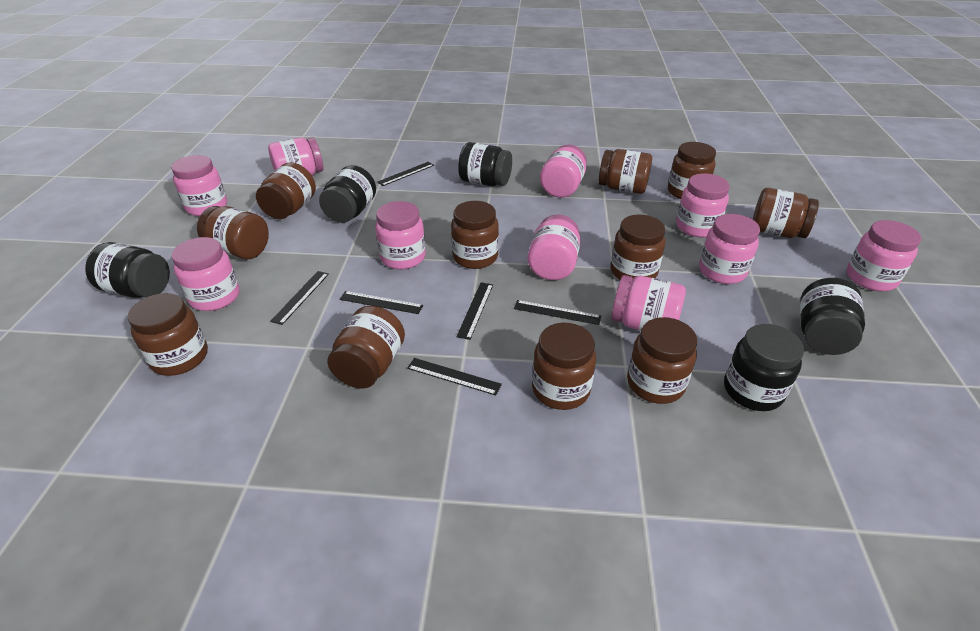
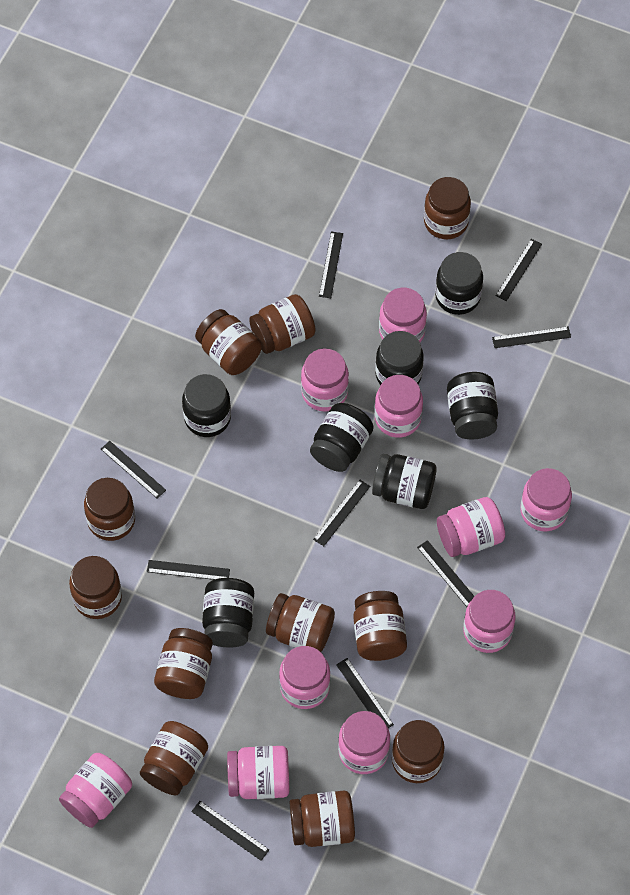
black jar: [85,242,170,298] [319,165,376,223] [458,142,512,186] [724,324,804,411] [800,278,865,355] = 5 -> [182,374,231,437] [202,578,254,648] [310,403,373,472] [372,454,436,509] [375,331,424,385] [435,252,483,315] [447,372,498,440] = 7
black ruler: [270,271,329,325] [340,291,423,314] [377,162,434,186] [407,358,502,395] [456,282,493,340] [514,300,601,325] = 6 -> [101,441,166,499] [147,560,230,580] [191,801,269,861] [313,480,370,546] [319,232,343,298] [336,658,394,728] [417,540,475,607] [492,327,571,348] [496,239,542,301] = 9

